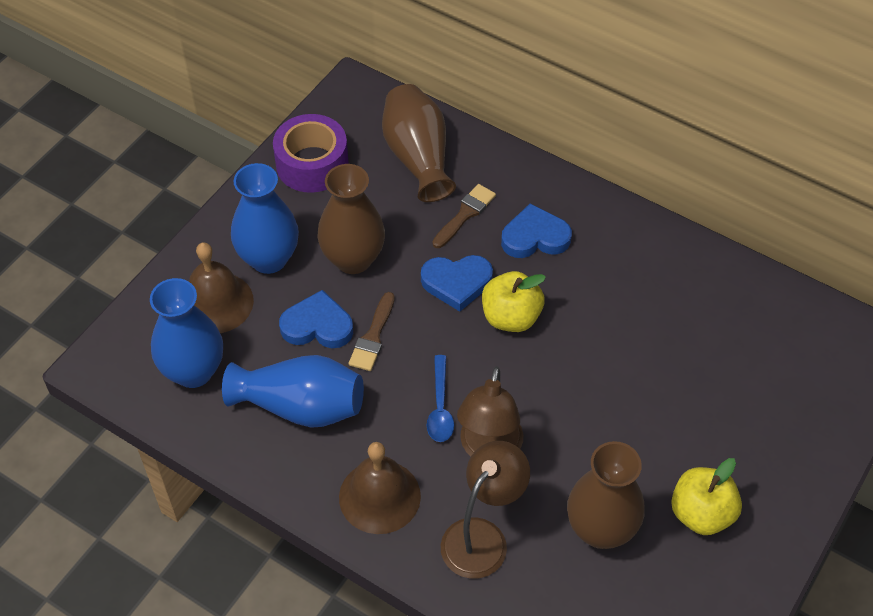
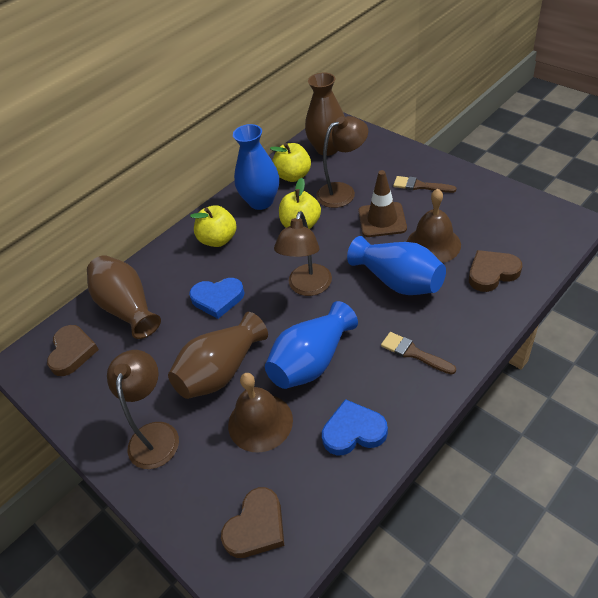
blue heart: [279,290,353,348] [421,255,493,311] [501,204,572,258] = 3 -> [189,278,245,319] [322,399,388,455] = 2
blue spoon: [427,355,454,442] = 1 -> none = 0
brown heart: none = 0 -> [47,325,99,376] [221,487,284,558] [469,250,522,292] = 3
brown lamp: [441,441,530,579] [457,366,523,456] = 2 -> [107,350,179,469] [274,211,332,296] [316,116,368,208] = 3
brown traffic cone: none = 0 -> [359,170,407,237] = 1
purple tape: [273,114,349,193] = 1 -> none = 0
yellow apple: [482,271,546,332] [671,458,742,535] = 2 -> [190,205,237,247] [270,143,311,182] [279,178,321,229] = 3

